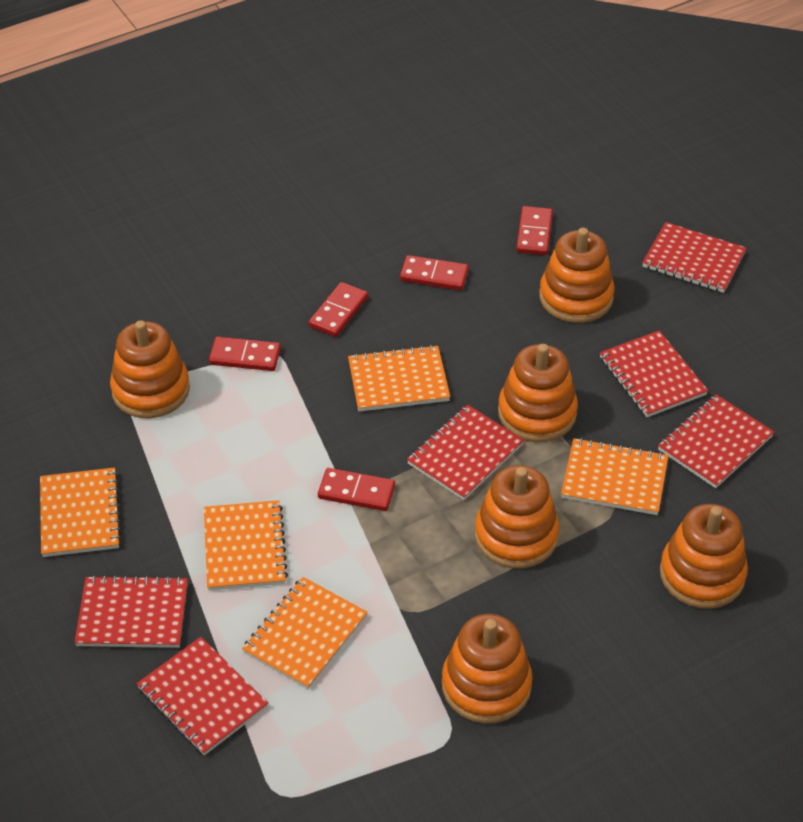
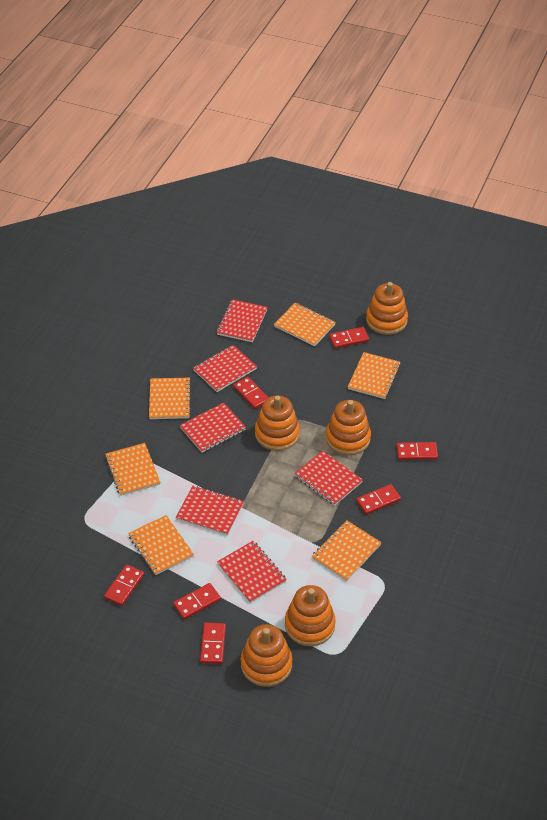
orange notebook: [40,468,122,557] [204,500,288,591] [242,577,368,689] [348,345,450,412] [561,438,668,515] = 5 -> [105,443,161,496] [128,515,194,575] [149,378,191,419] [274,303,336,346] [312,520,382,581] [348,352,401,399] = 6
orange stacking toy: [110,320,190,418] [442,614,533,724] [475,465,559,569] [498,344,578,442] [539,228,615,323] [660,504,748,609] = 6 -> [241,624,292,687] [255,395,300,451] [285,585,335,646] [326,400,371,455] [366,282,408,335] = 5
red domino: [209,337,281,371] [309,282,368,337] [318,468,395,511] [400,255,469,290] [516,206,553,255] = 5 -> [104,564,144,606] [173,583,221,620] [200,623,226,664] [233,377,269,409] [329,327,369,349] [356,484,401,515] [396,442,438,460] = 7

